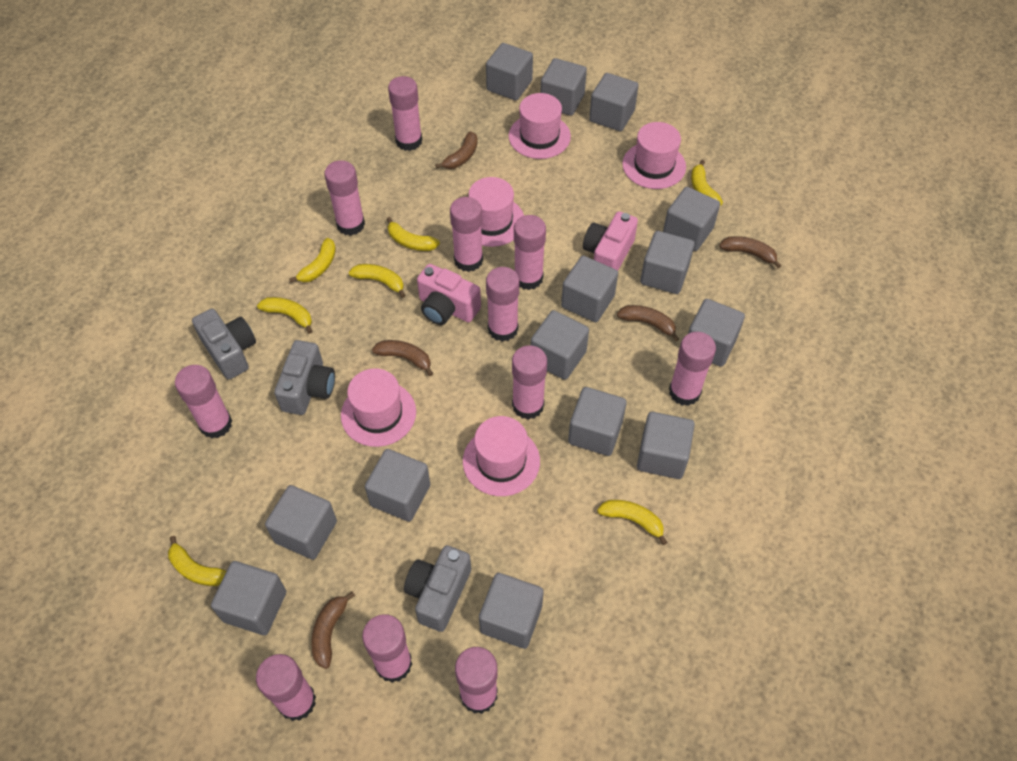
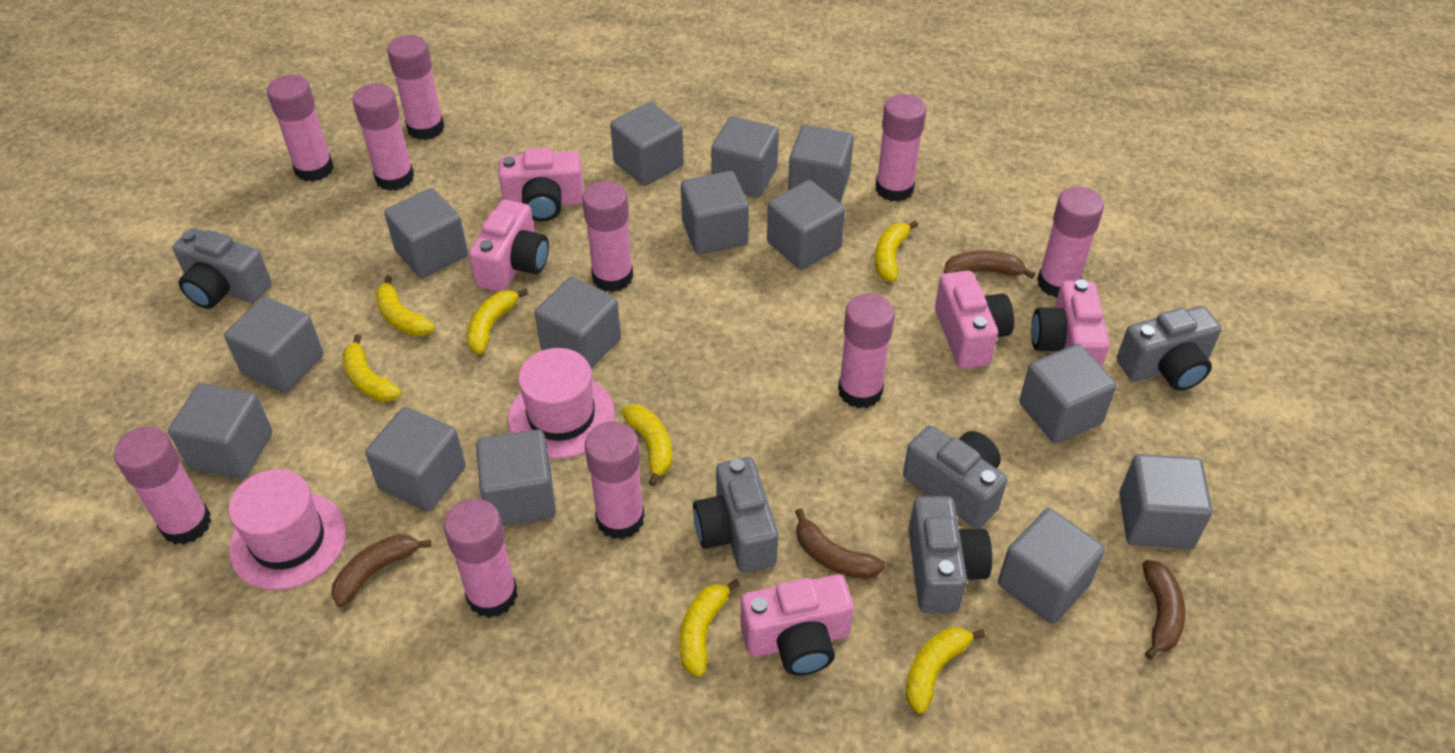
brown banana: [311,591,355,669] [372,340,433,376] [435,131,478,169] [617,305,679,341] [719,236,781,268] = 5 -> [331,534,431,607] [795,508,885,579] [944,250,1035,279] [1142,560,1186,660] = 4
grey camera: [192,309,256,380] [274,340,335,415] [404,545,471,632] = 3 -> [173,228,272,309] [693,457,778,573] [903,425,1007,529] [908,496,992,613] [1117,306,1222,391] = 5
pink camera: [417,264,481,325] [583,212,638,271] = 2 -> [469,200,549,292] [498,148,584,222] [740,574,854,675] [935,270,1014,369] [1031,279,1109,367] = 5
pink glue stick: [175,365,232,439] [256,654,316,721] [324,160,365,236] [362,614,412,683] [388,76,422,151] [450,197,483,272] [455,647,498,714] [486,267,519,342] [512,345,547,420] [514,215,546,290] [669,332,716,406] = 11 -> [114,427,211,545] [267,75,334,182] [353,83,414,191] [387,35,445,140] [444,499,518,618] [582,180,633,292] [585,422,645,540] [838,293,895,408] [875,94,926,202] [1037,187,1104,298] = 10
pink hat: [341,368,416,447] [463,416,540,496] [468,177,524,247] [509,93,571,159] [622,122,686,189] = 5 -> [228,469,346,590] [508,348,614,459] = 2

